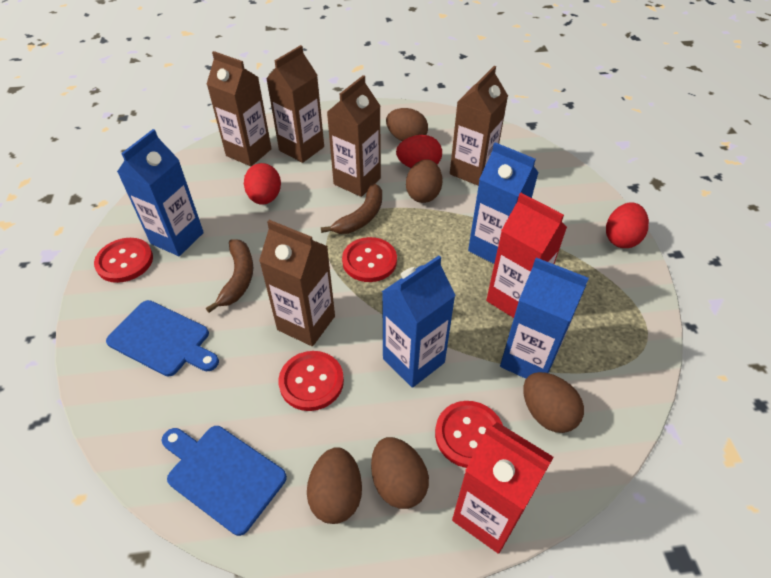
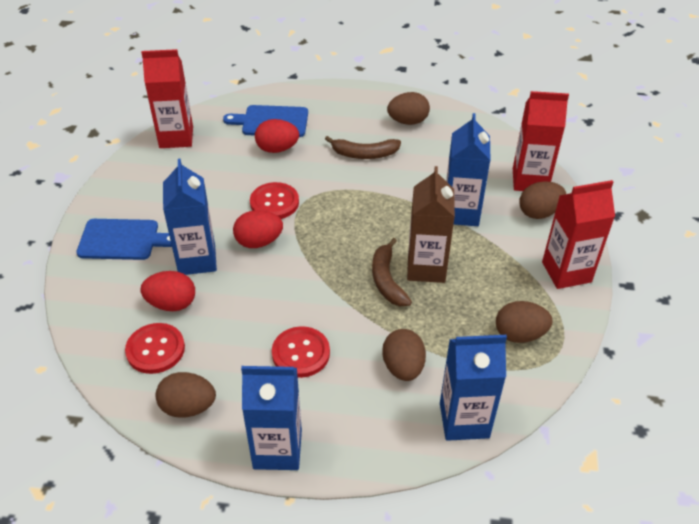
brown carton: [207,51,272,166] [259,220,335,346] [266,45,324,163] [327,75,381,197] [450,66,508,186] = 5 -> [407,166,455,283] = 1
red button: [94,238,153,283] [278,351,344,411] [342,237,397,282] [435,401,503,468] = 4 -> [125,323,185,374] [250,182,299,219] [272,326,330,378] = 3
red carton: [452,422,554,554] [486,193,567,318] = 2 -> [141,49,193,148] [513,91,569,191] [542,180,615,289] = 3

